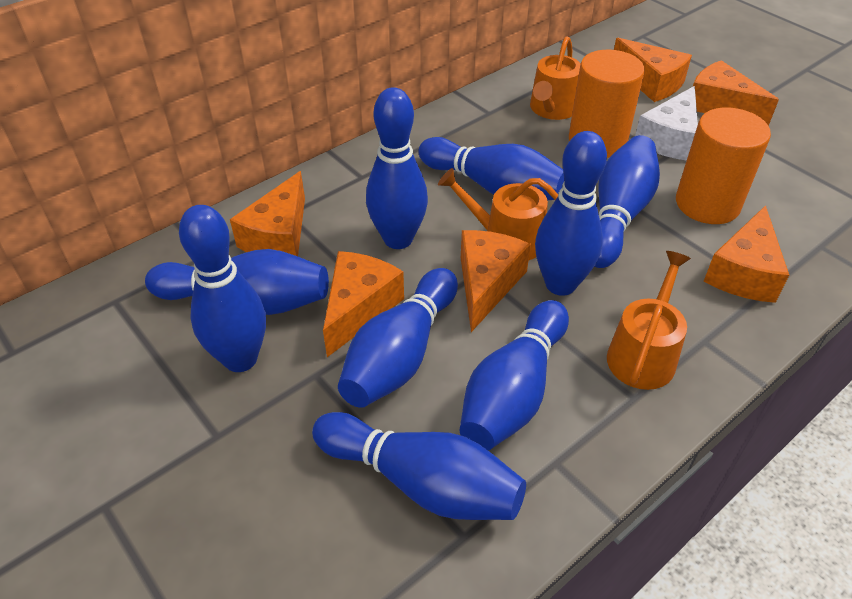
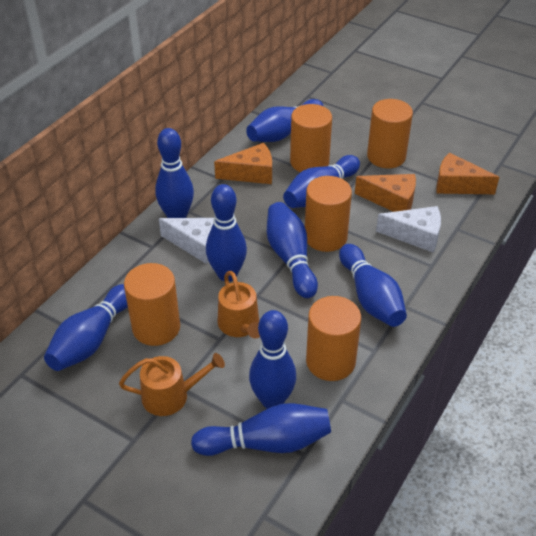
orange cheese: [230,171,305,256] [323,251,404,357] [461,230,531,332] [614,38,692,102] [693,60,779,126] [704,205,789,303] = 6 -> [214,143,272,184] [355,174,416,212] [436,153,499,194] = 3
orange cylinder: [569,50,645,158] [676,108,771,224] = 2 -> [124,263,180,346] [290,104,332,172] [305,176,352,252] [306,296,361,381] [367,99,413,168] = 5
orange watering can: [438,168,558,260] [530,36,581,120] [607,251,691,390] = 3 -> [119,353,225,416] [217,271,260,338] = 2
white cheese: [635,86,698,161] = 1 -> [159,218,214,263] [376,206,441,252] = 2

